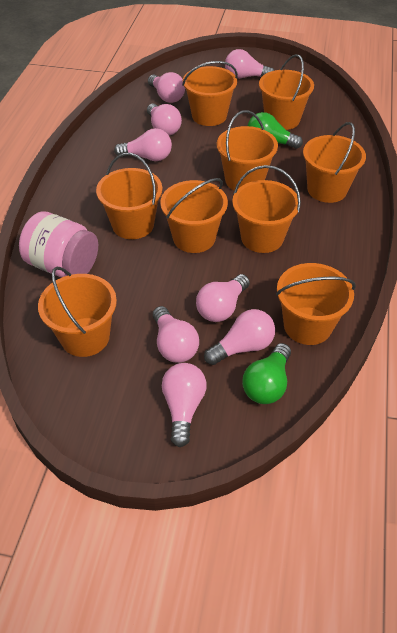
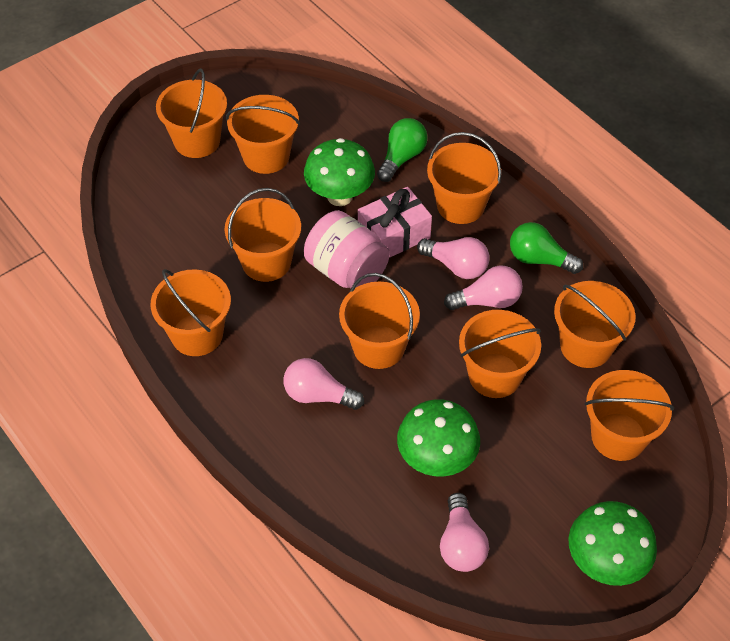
green mushroom: none = 0 -> [304,138,375,206] [397,399,480,477] [568,501,657,586] = 3
pink gift: none = 0 -> [358,187,432,258] = 1
pink light bulb: [114,128,172,161] [147,104,182,136] [148,72,185,103] [153,306,199,363] [162,363,207,447] [196,274,250,322] [204,309,275,365] [225,49,274,79] = 8 -> [283,358,364,410] [417,237,490,279] [440,493,489,572] [444,266,523,310] = 4

